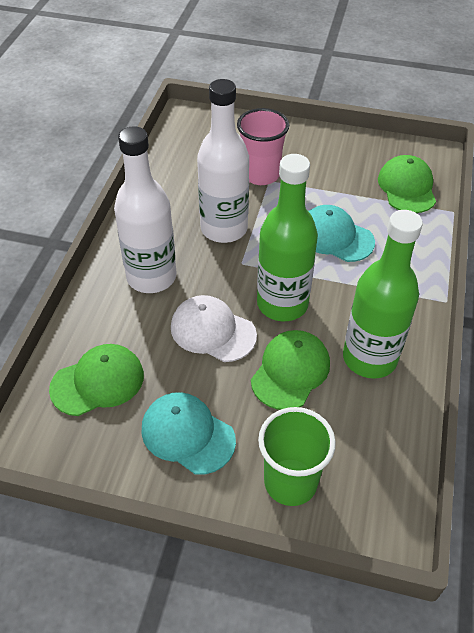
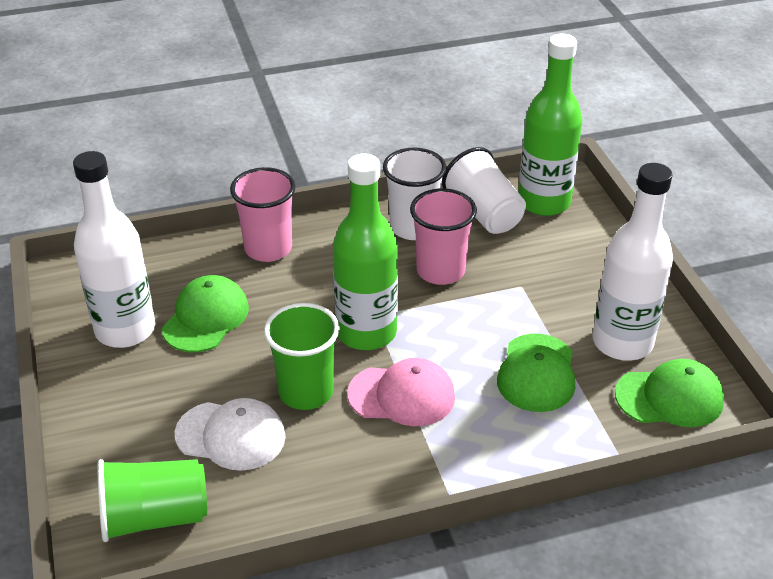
green cup: [258,407,336,506] = 1 -> [97,459,207,542] [264,303,340,410] = 2
pink cap: none = 0 -> [347,358,455,426] = 1
pink cup: [237,108,289,185] = 1 -> [230,167,296,262] [410,188,477,285] = 2
turquoise cap: [141,392,236,475] [308,205,375,262] = 2 -> none = 0
white cup: none = 0 -> [383,147,447,240] [442,147,526,234] = 2

